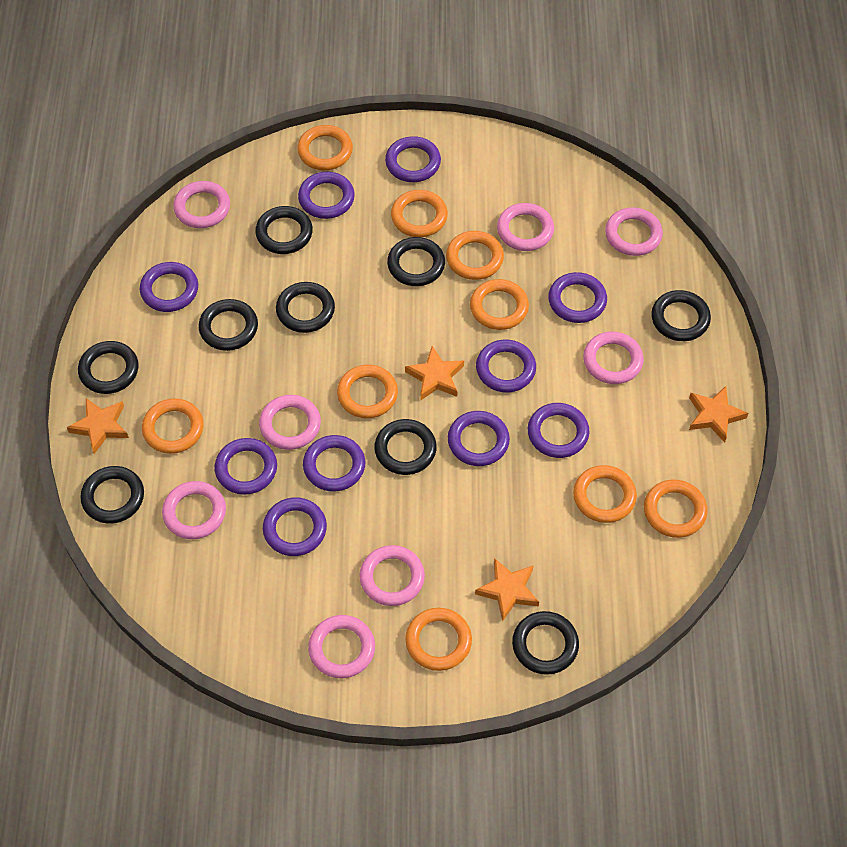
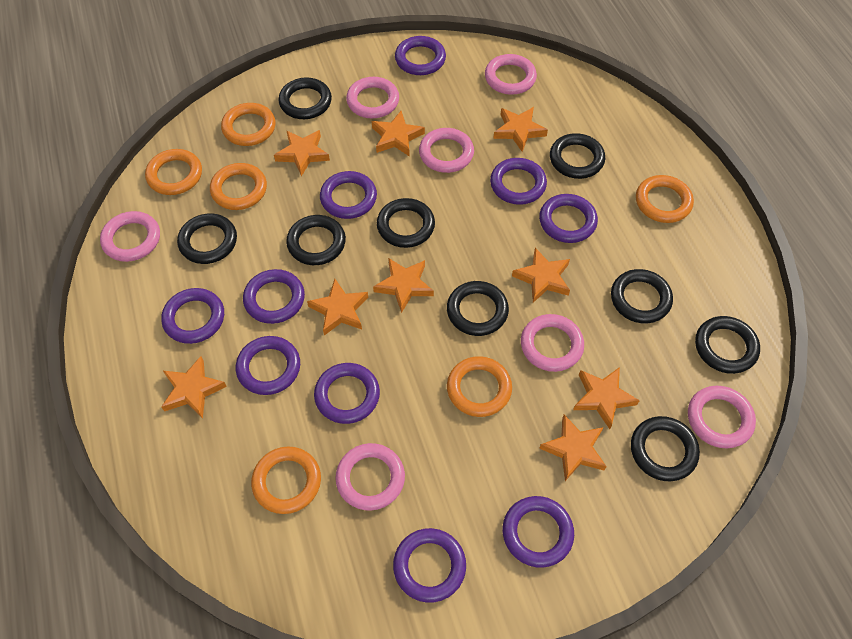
orange ring: [142,398,204,454] [297,125,353,170] [337,364,398,418] [391,190,448,237] [405,608,472,671] [446,231,504,280] [470,279,529,330] [573,465,637,523] [644,479,708,538] = 9 -> [145,149,202,195] [210,163,267,210] [221,103,276,146] [251,446,321,514] [447,356,512,417] [636,175,694,223] = 6
orange star: [67,398,129,454] [405,346,464,401] [475,558,539,622] [689,386,748,443] = 4 -> [161,356,227,419] [274,130,330,177] [307,279,368,335] [372,111,425,157] [373,258,434,313] [493,107,548,152] [512,248,570,303] [539,415,607,481] [573,367,640,429] = 9
pink ring: [162,481,226,539] [173,181,230,228] [259,395,321,450] [308,615,375,678] [359,545,425,606] [497,203,554,251] [583,332,644,384] [605,207,663,256] = 8 -> [100,211,160,262] [335,443,405,511] [346,77,399,118] [419,128,474,173] [485,54,537,95] [521,314,584,372] [688,386,756,448] = 7

